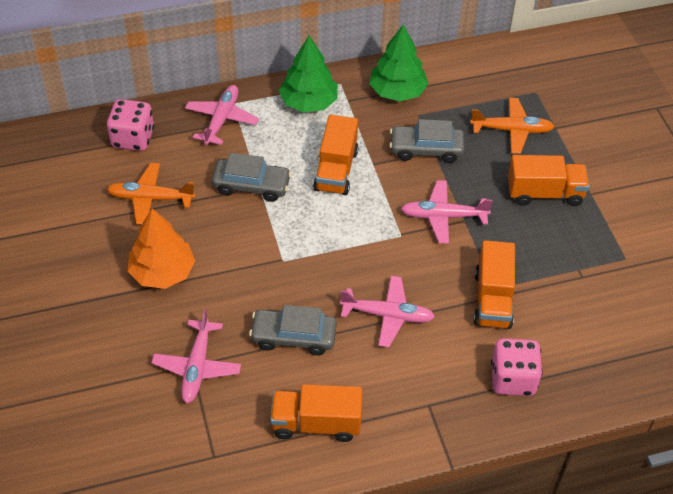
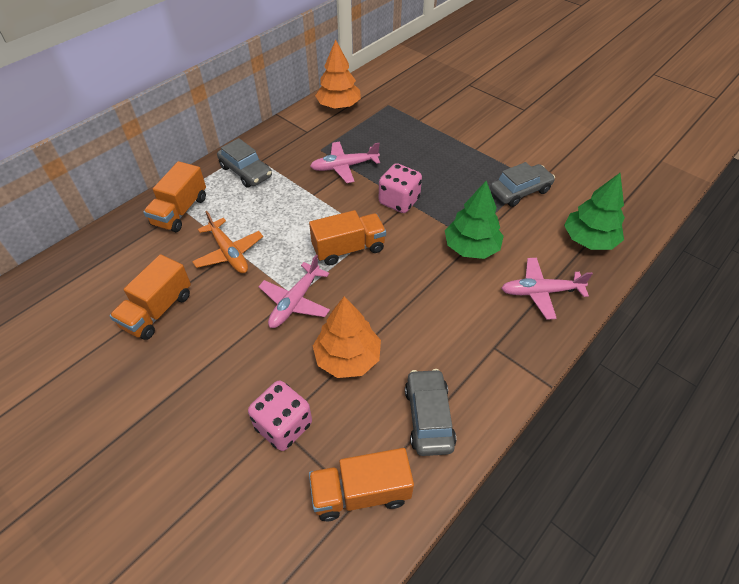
orange plane: [107,163,195,225] [470,98,555,154] = 2 -> [192,211,263,273] = 1
orange tree: [128,209,195,289] = 1 -> [313,296,381,378] [315,40,361,109] = 2
pink plane: [151,308,241,403] [185,85,259,145] [340,276,435,347] [401,180,493,244] = 4 -> [258,255,330,328] [310,142,380,183] [501,258,593,320] = 3

